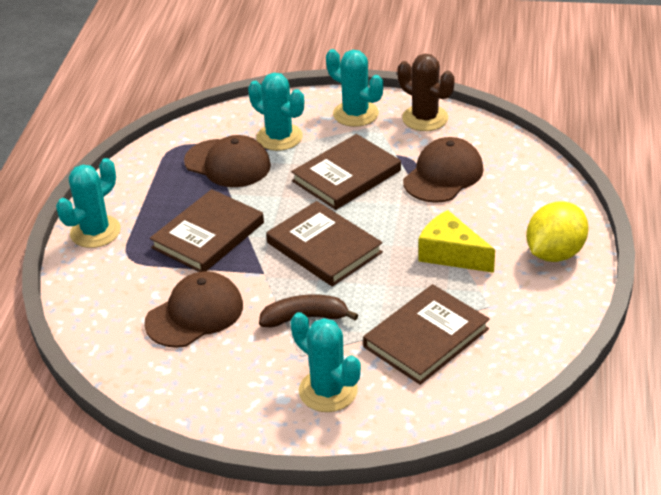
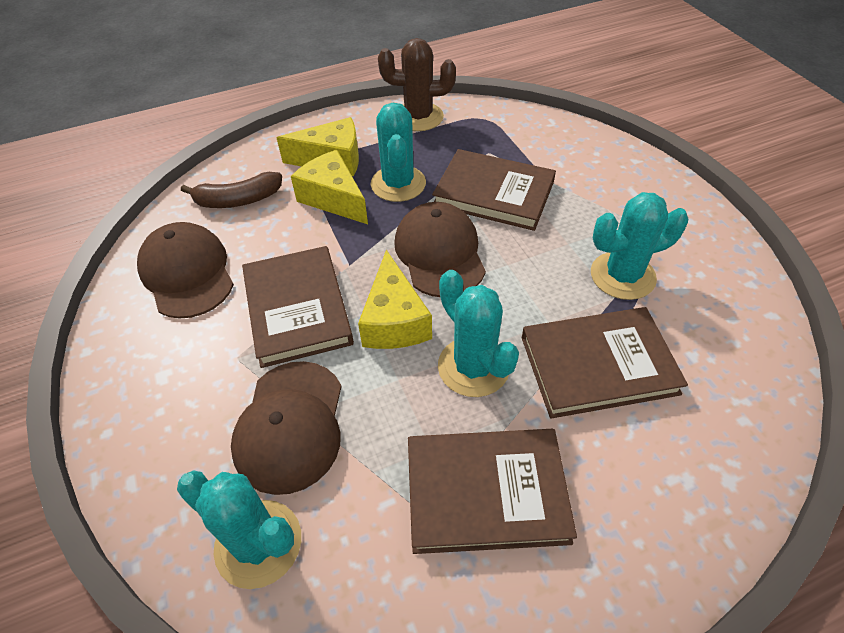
yellow cheese: [418,210,495,273] = 1 -> [277,117,359,176] [291,150,368,224] [358,250,432,349] = 3
yellow lemon: [526,201,589,262] = 1 -> none = 0

